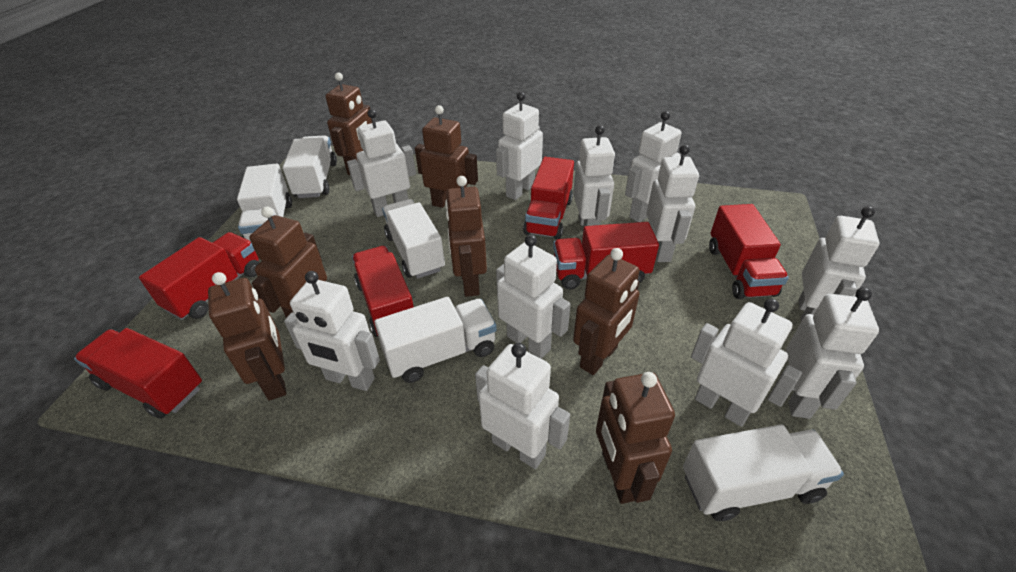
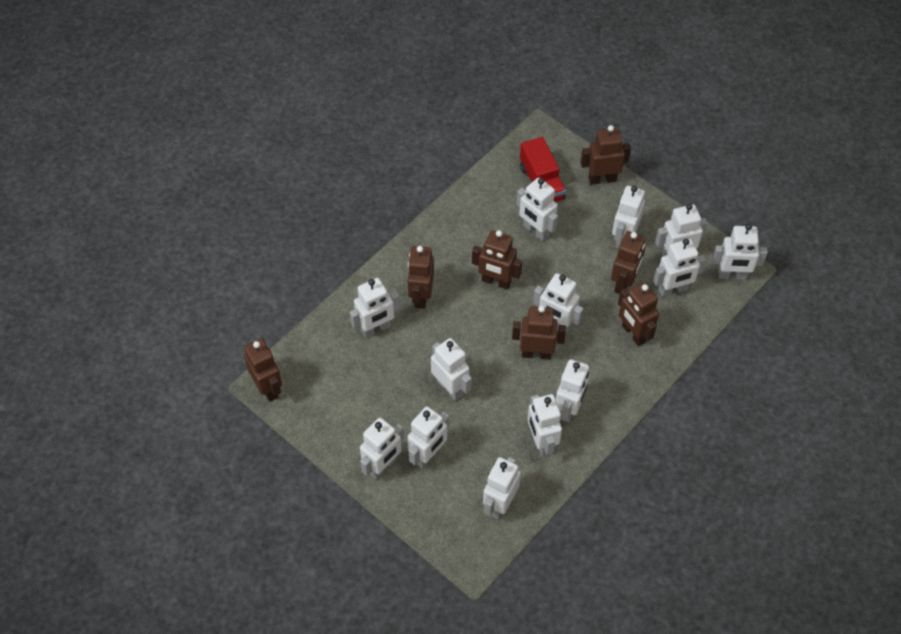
red truck: [74,328,202,419] [139,232,259,320] [352,246,414,337] [523,157,574,239] [553,222,659,289] [709,204,789,299] = 6 -> [520,137,566,202] = 1
white robot: [284,271,380,391] [347,109,416,217] [475,343,570,469] [496,92,543,200] [496,234,571,359] [573,125,615,230] [625,111,681,222] [646,145,699,262] [691,299,802,427] [786,287,879,419] [799,206,880,321] = 11 -> [350,278,400,338] [360,418,404,479] [407,406,449,469] [431,338,472,401] [483,457,521,519] [516,178,558,241] [527,394,562,456] [533,273,584,334] [556,359,590,422] [612,186,645,248] [653,239,706,297] [655,203,708,256] [712,224,768,280] = 13
white truck: [237,164,292,241] [283,135,337,198] [374,297,497,383] [382,199,445,279] [683,425,844,521] = 5 -> none = 0

